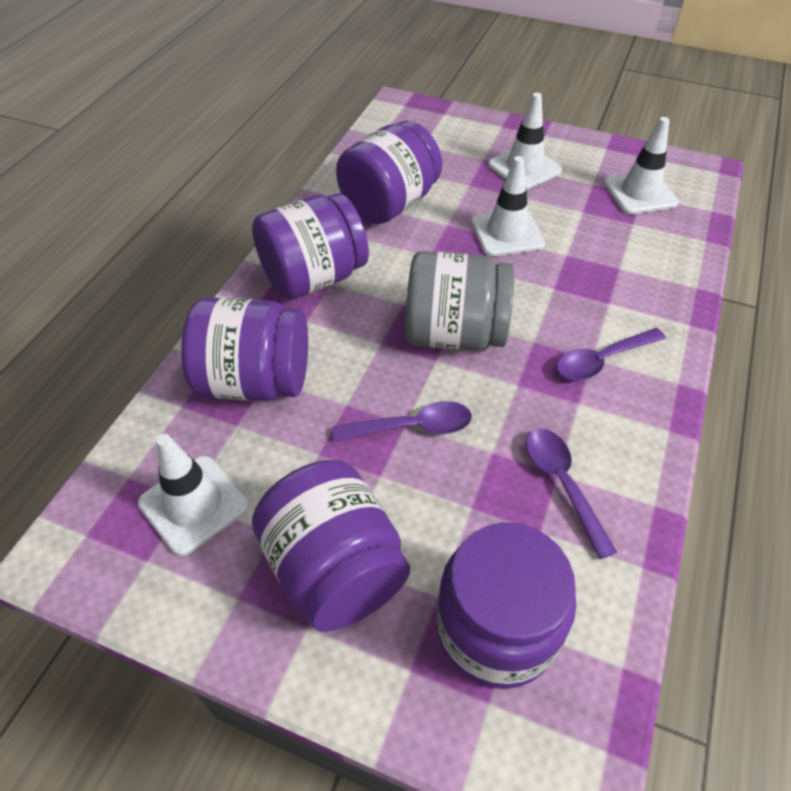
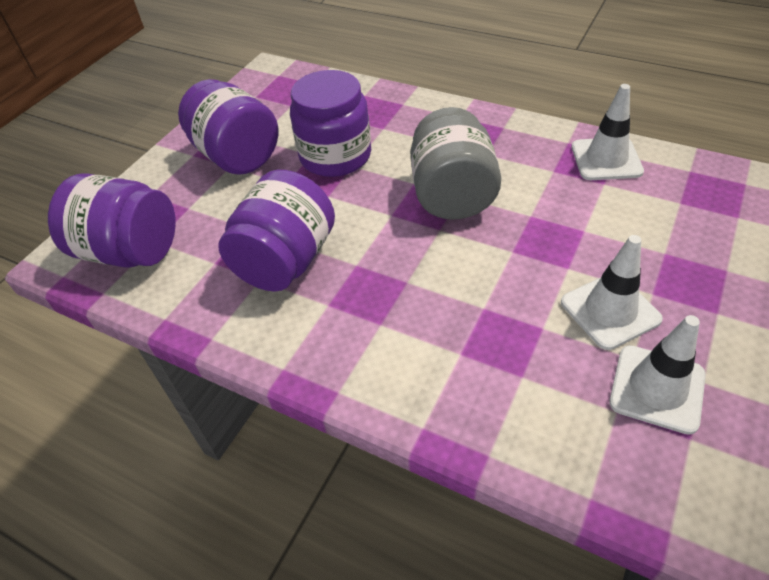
purple jar: [181,297,308,401] [252,193,369,300] [252,460,410,632] [336,121,442,224] [436,522,576,689] = 5 -> [48,174,176,268] [178,79,278,175] [219,170,335,292] [290,70,371,177] = 4
purple spoon: [332,401,472,441] [526,428,617,559] [556,328,666,380] = 3 -> none = 0
white traffic cone: [138,434,249,556] [471,156,545,256] [488,93,562,190] [604,117,679,214] = 4 -> [561,235,663,350] [572,84,644,180] [609,315,706,435] = 3

